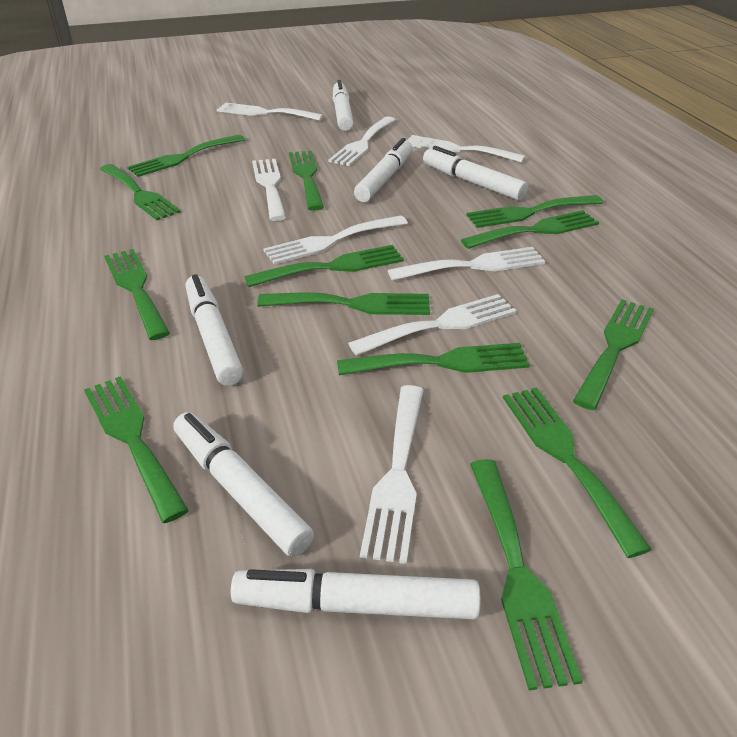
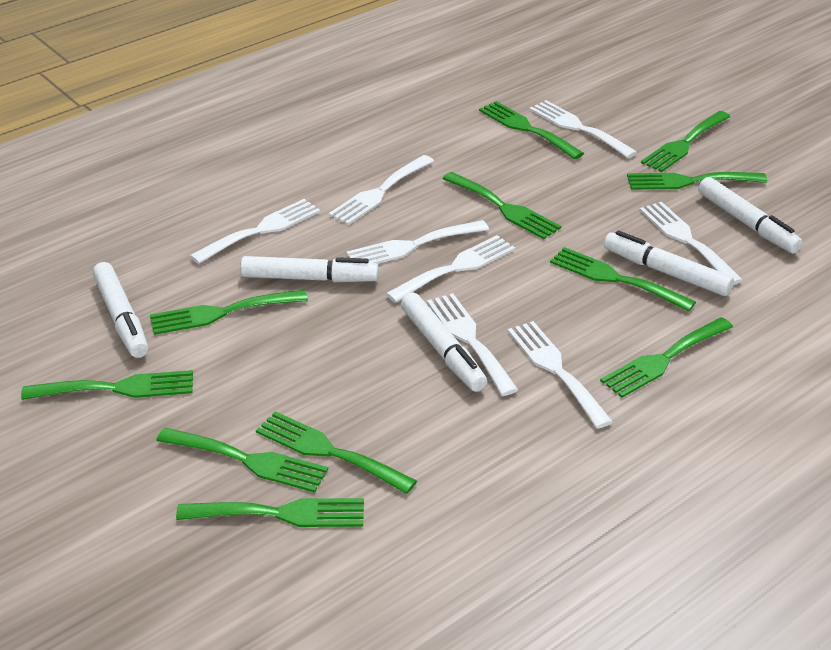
green fork: [84,376,189,523] [100,164,181,220] [104,249,170,340] [127,135,245,177] [244,245,404,287] [257,292,430,315] [289,151,324,211] [337,343,530,375] [461,210,599,249] [466,195,603,228] [470,459,583,690] [503,387,652,558] [573,299,654,410] = 13 -> [21,370,193,400] [150,290,308,335] [156,428,328,493] [176,498,364,527] [256,411,417,494] [442,172,561,239] [479,101,584,160] [550,247,696,312] [600,317,733,398] [627,172,767,190] [641,111,731,172] = 11
white marker: [173,412,314,557] [186,274,244,386] [231,569,480,619] [333,80,354,131] [354,138,413,202] [423,146,528,200] = 6 -> [92,262,148,358] [240,256,379,282] [401,293,487,392] [604,231,734,296] [698,177,803,254] = 5

